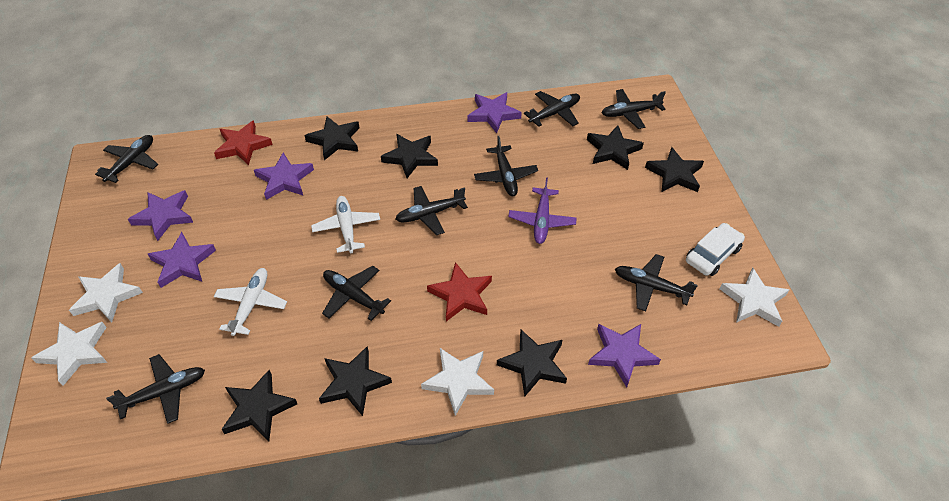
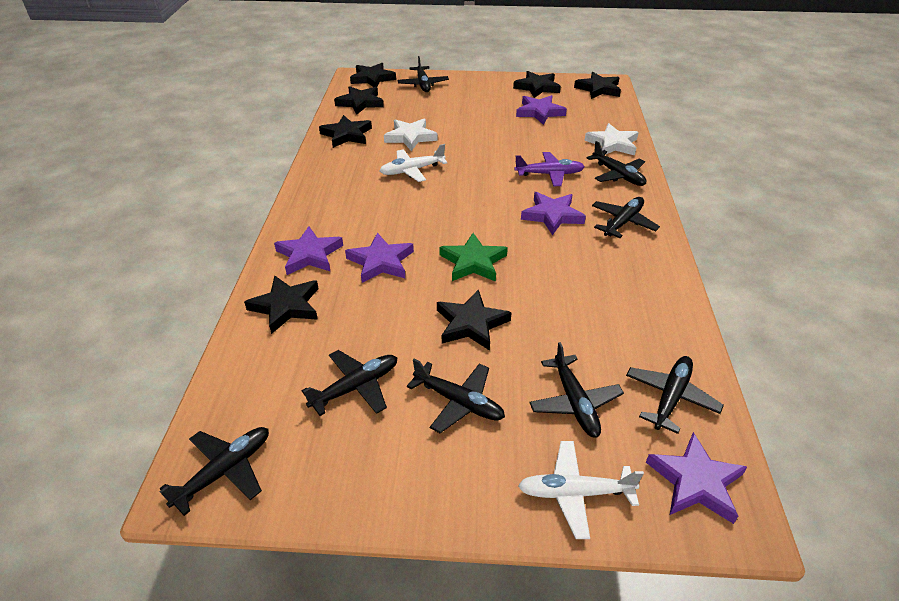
green star: none = 0 -> [439,233,508,282] = 1
red star: [214,120,273,165] [427,262,492,321] = 2 -> none = 0
white car: [686,223,745,276] = 1 -> none = 0
white star: [31,322,107,386] [69,263,143,323] [421,348,494,416] [720,268,789,327] = 4 -> [384,118,438,151] [584,123,639,156] = 2

